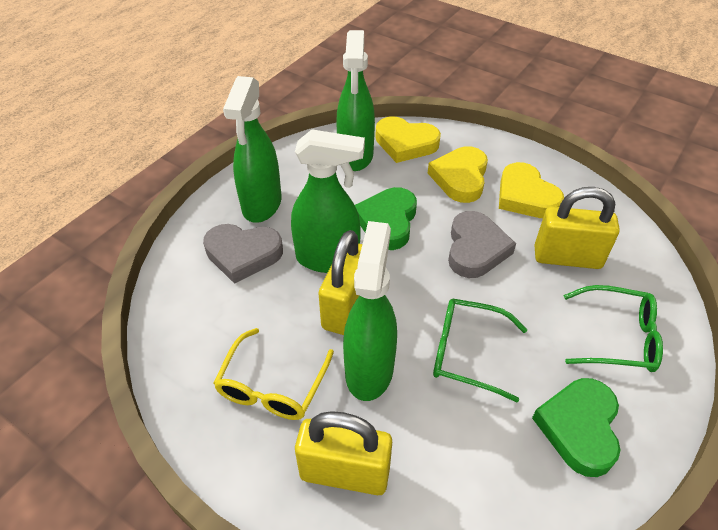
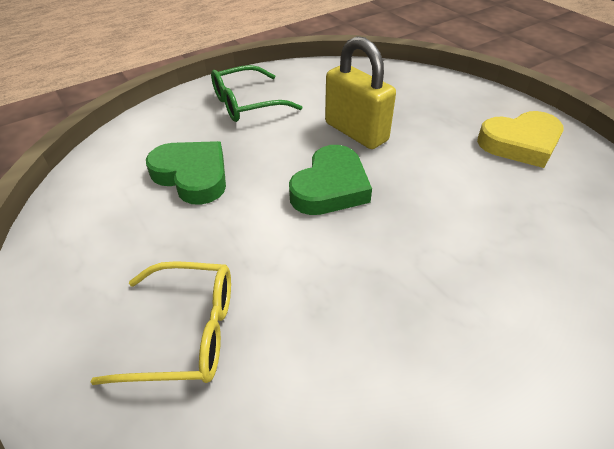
green glasses: [433,299,528,402] [563,285,663,372] = 2 -> [211,65,302,122] = 1
green spray bottle: [223,76,282,223] [291,129,365,273] [336,30,375,171] [343,221,397,401] = 4 -> none = 0
grey heart: [203,224,283,284] [448,211,516,278] = 2 -> none = 0
yellow heart: [375,116,441,163] [428,146,488,203] [499,162,564,218] = 3 -> [477,111,564,168] = 1
yellow padlock: [295,411,392,495] [319,230,362,335] [535,187,620,269] = 3 -> [325,36,396,149] = 1

